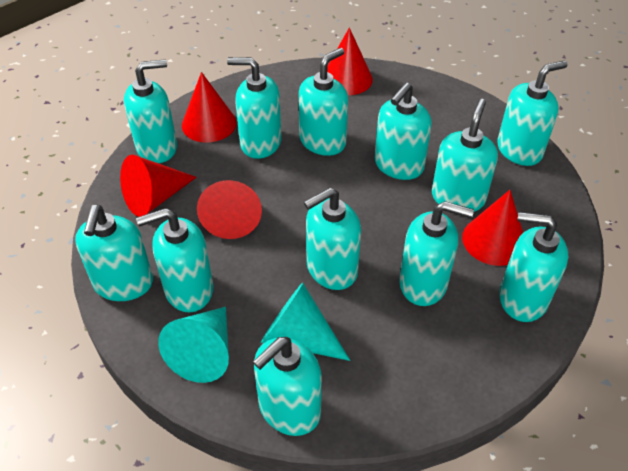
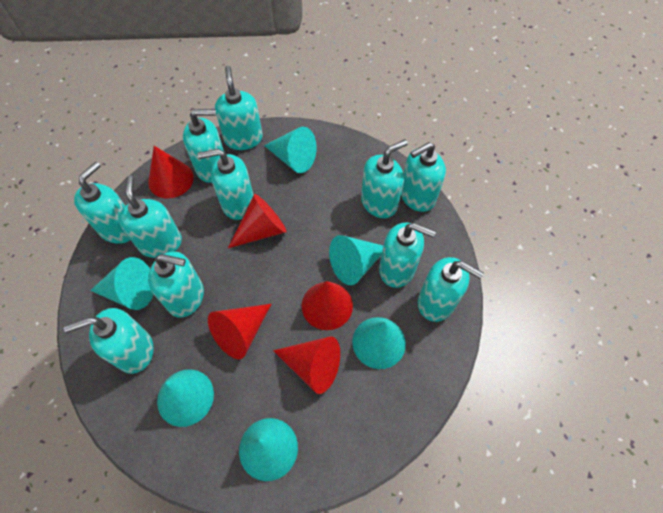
turquoise cone: [158,307,229,383] [261,283,350,361] = 2 -> [90,257,153,310] [157,369,214,427] [239,418,298,481] [264,127,317,173] [329,235,383,285] [352,317,406,369] = 6
turquoise soap dispenser: [75,205,153,301] [124,59,177,163] [136,208,213,312] [227,57,282,159] [253,337,322,436] [299,48,348,156] [304,188,361,290] [374,83,432,180] [399,201,474,306] [432,99,498,212] [497,60,567,166] [499,212,568,322] = 12 -> [64,308,154,374] [74,162,130,244] [118,176,182,258] [148,251,204,317] [183,109,224,183] [197,149,254,220] [215,66,263,150] [361,139,408,218] [379,223,436,288] [401,142,446,212] [418,257,484,322] = 11

